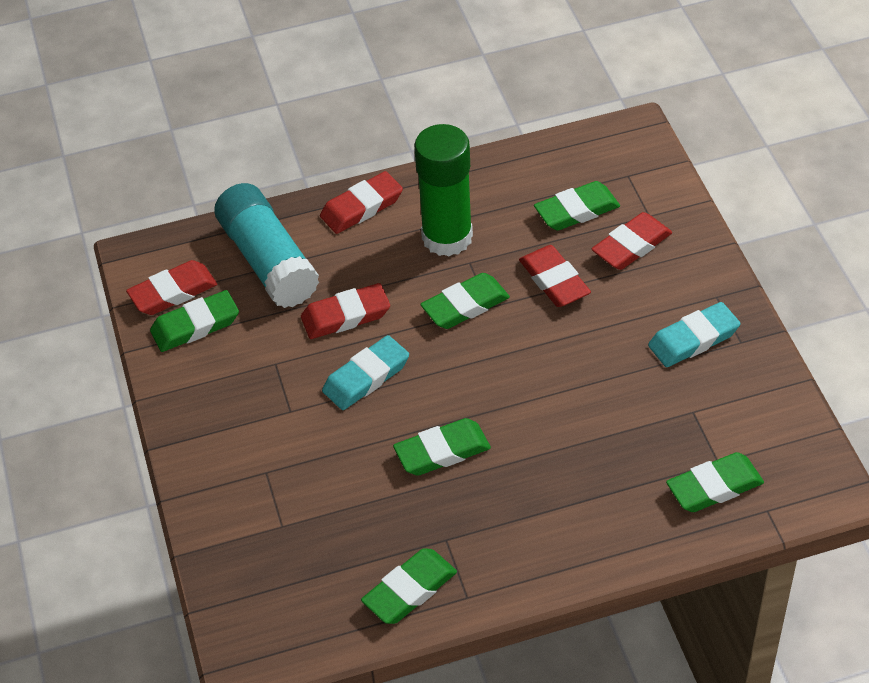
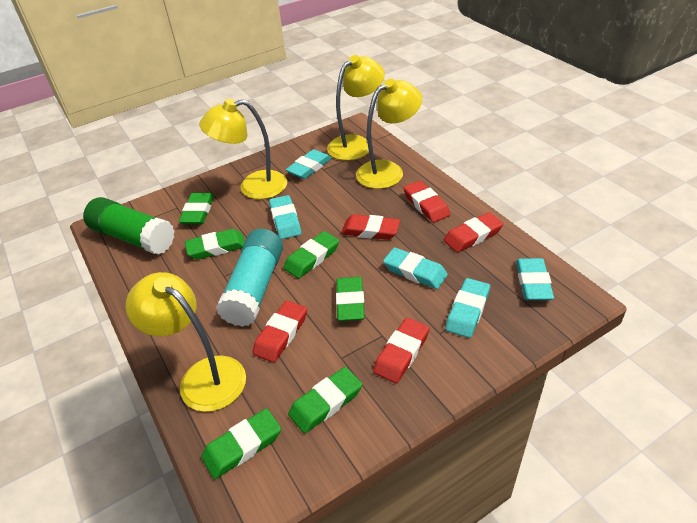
turquoise eraser: [322,335,409,410] [648,302,740,367] = 2 -> [269,195,301,239] [286,149,332,179] [383,247,448,289] [445,278,490,338] [516,258,554,300] = 5
yellow lamp: none = 0 -> [126,272,246,412] [199,99,287,199] [327,55,385,161] [356,79,422,189] = 4

